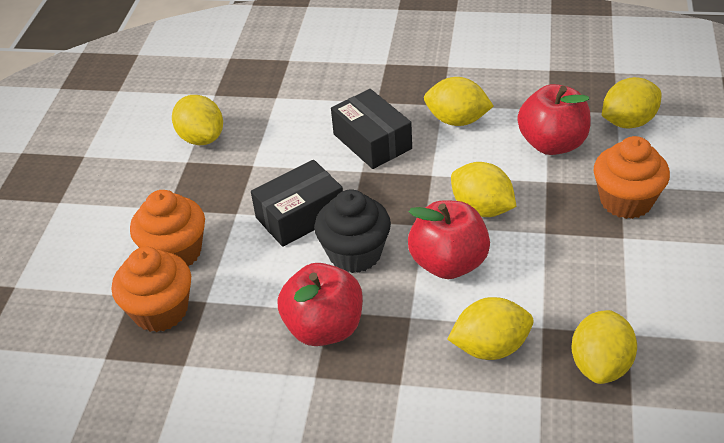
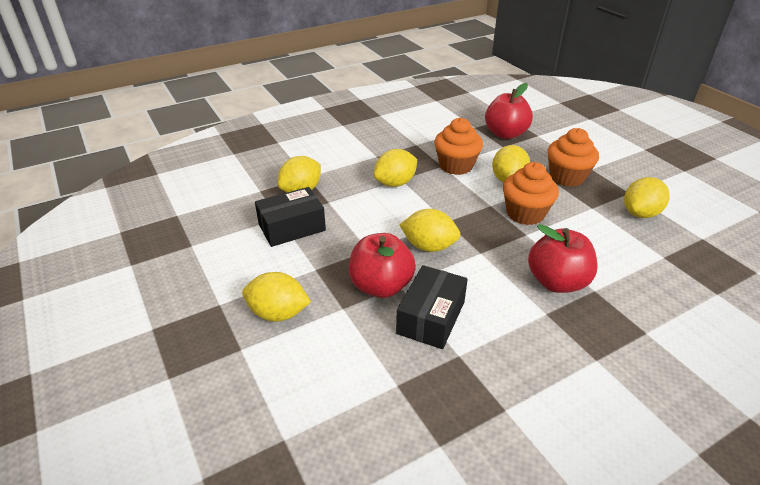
black cupcake: [314,189,391,273] = 1 -> none = 0

